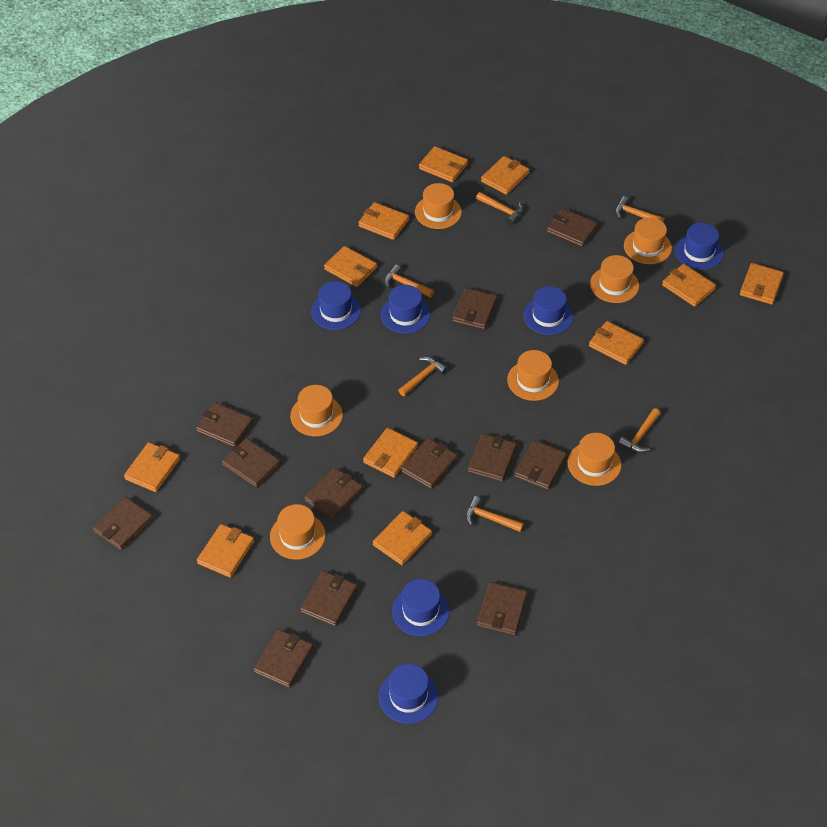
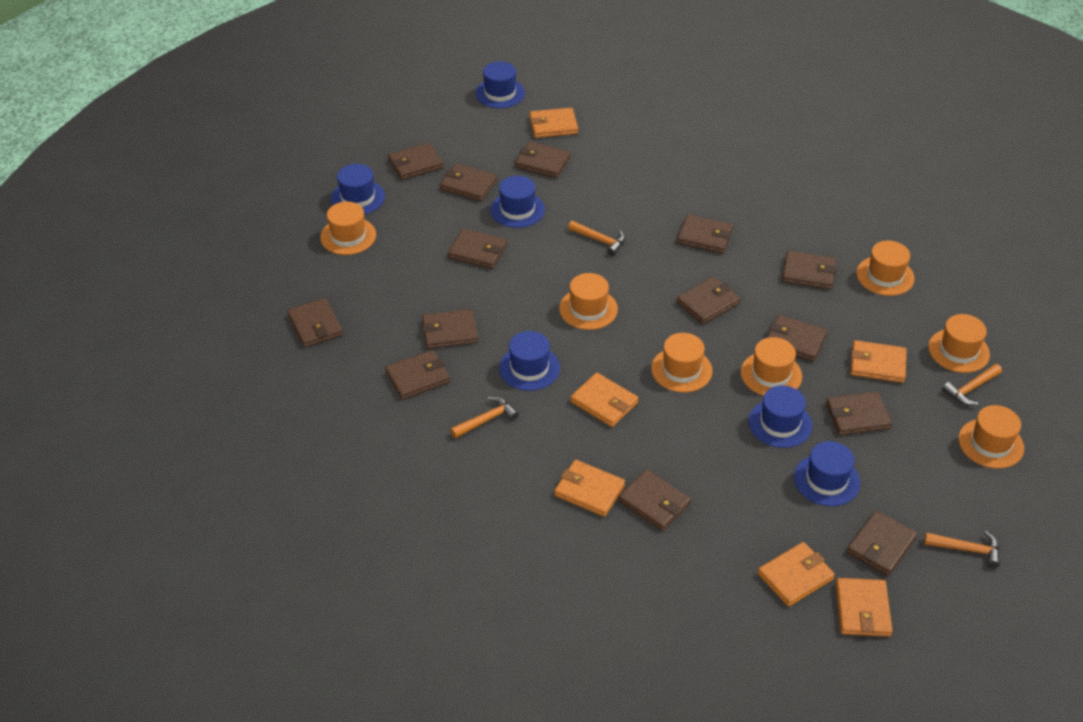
brown wallet: [93,497,154,550] [196,402,253,447] [222,438,281,488] [254,629,313,688] [300,571,357,626] [304,467,363,520] [401,438,458,489] [452,288,497,330] [468,434,517,482] [477,582,528,636] [515,440,567,490] [547,208,598,247] = 12 -> [287,298,343,347] [385,350,450,400] [388,143,443,180] [422,309,478,349] [440,163,497,201] [448,229,507,269] [515,141,570,178] [618,469,691,531] [676,276,740,324] [677,214,733,254] [767,315,827,362] [782,251,837,289] [826,392,892,435] [847,510,917,576] = 14
orange hammer: [384,265,434,298] [398,357,448,396] [466,496,524,532] [476,192,523,224] [615,196,665,223] [618,408,661,453] = 6 -> [450,396,518,438] [568,221,625,256] [924,531,1000,568] [942,364,1002,405] = 4
orange wallet: [124,442,180,492] [197,524,254,578] [324,246,377,287] [358,202,409,240] [363,428,418,478] [373,511,432,565] [419,146,468,182] [481,156,529,195] [589,321,644,365] [662,264,716,307] [740,263,784,305] = 11 -> [530,108,578,138] [554,460,625,517] [570,373,639,427] [758,542,835,607] [835,578,893,637] [851,340,907,383] = 6

